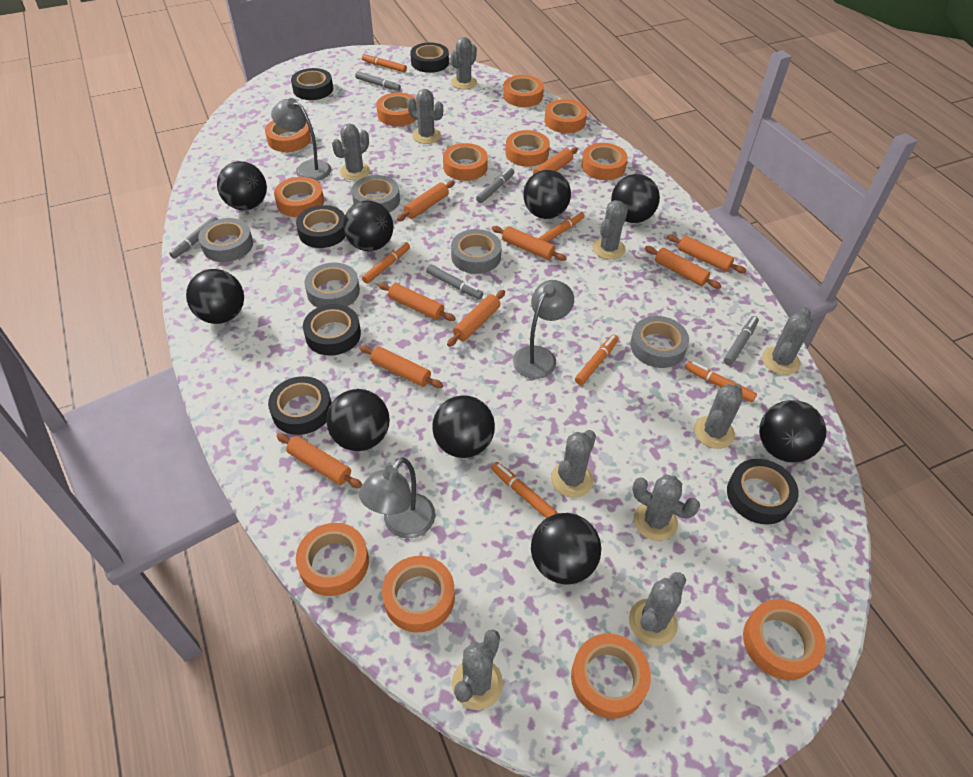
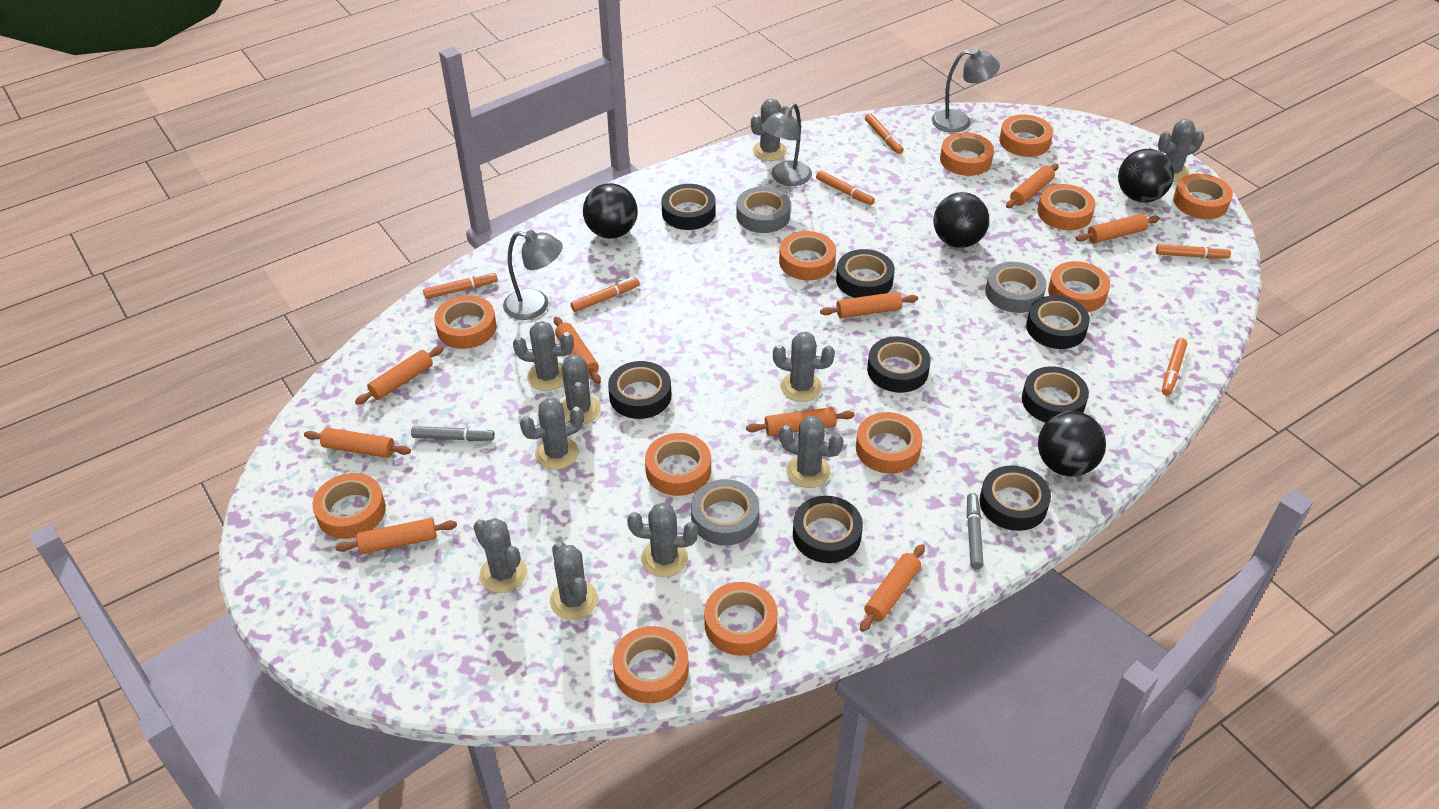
black ball: [186,269,244,324] [217,161,267,210] [326,389,390,451] [343,200,394,251] [432,395,495,458] [523,170,571,219] [531,513,601,585] [611,174,660,223] [759,400,827,463] = 9 -> [583,183,638,239] [933,192,989,248] [1038,411,1106,477] [1118,149,1174,202] = 4
black tape: [268,376,331,435] [291,68,333,100] [296,205,346,248] [303,304,361,356] [410,43,449,73] [727,459,799,525] = 6 -> [608,361,671,419] [661,184,716,230] [793,496,863,563] [836,249,895,298] [867,336,930,393] [979,465,1051,531] [1022,366,1089,423] [1026,296,1090,349] = 8
grey marker: [169,216,218,259] [355,71,401,91] [426,265,483,299] [476,168,514,203] [724,316,759,365] = 5 -> [411,426,495,441] [967,493,984,569] = 2
grey tape: [198,218,253,262] [304,263,360,308] [352,175,400,213] [451,229,502,274] [630,316,689,368] = 5 -> [691,479,759,545] [736,187,791,233] [985,262,1047,313] = 3

